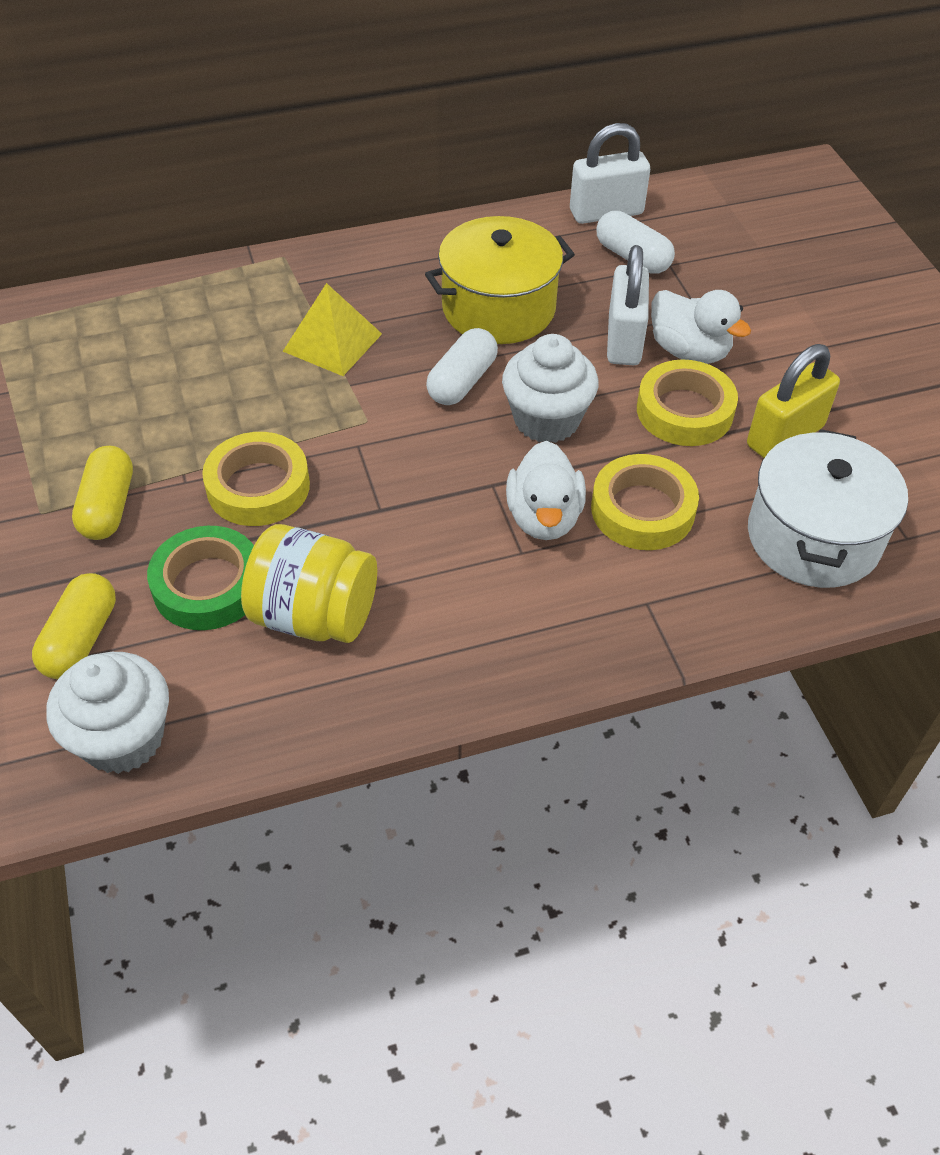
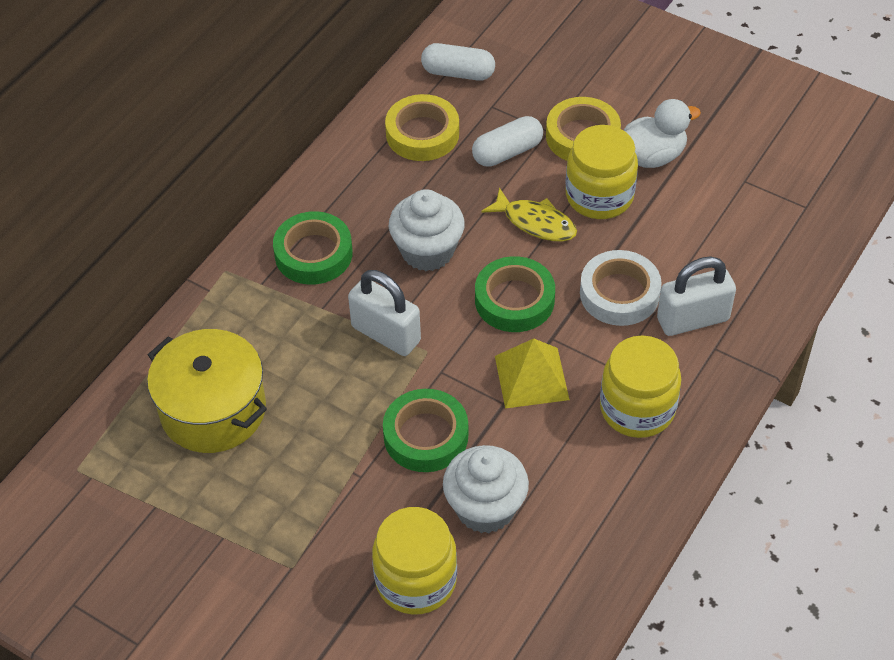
green tape: [147,526,254,630] = 1 -> [273,211,353,285] [383,389,468,472] [475,256,555,332] = 3
white duck: [506,441,586,540] [651,290,751,364] = 2 -> [624,99,701,168] = 1
white pot: [748,429,908,588] = 1 -> none = 0
white tape: none = 0 -> [580,250,662,326] = 1
yellow capsule: [32,573,116,679] [72,446,133,540] = 2 -> none = 0
yellow fish: none = 0 -> [481,188,577,242] = 1
yellow jar: [241,524,377,643] = 1 -> [372,507,457,615] [565,125,638,219] [600,335,681,438] = 3
yellow padlock: [747,344,840,458] = 1 -> none = 0
yellow tape: [202,432,310,526] [591,454,699,550] [637,360,738,446] = 3 -> [385,94,459,161] [546,97,621,161] = 2

